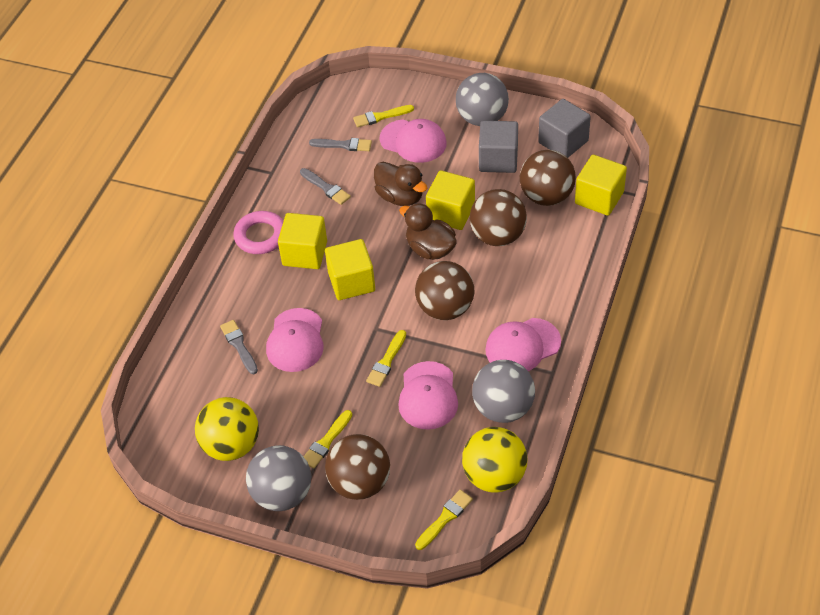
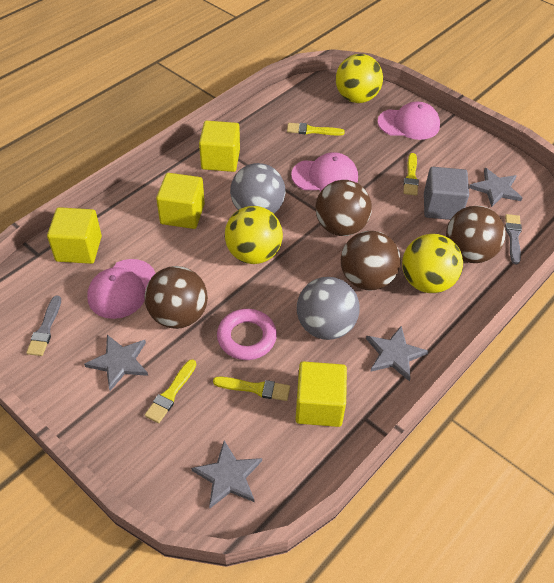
brown duck: [374,162,427,206] [399,203,457,260] = 2 -> none = 0
grey ball: [246,445,312,511] [456,73,509,126] [472,360,535,423] = 3 -> [230,163,285,214] [297,277,360,340] = 2
grey brush: [220,320,258,374] [300,168,351,205] [309,138,372,151] = 3 -> [26,295,61,356] [505,214,522,265] = 2
grey cube: [479,121,518,173] [538,99,591,158] = 2 -> [424,167,469,220] = 1
grey star: none = 0 -> [84,335,148,391] [191,440,262,509] [366,326,429,382] [469,168,522,207] = 4
pink cap: [266,308,324,372] [380,119,447,163] [398,361,458,430] [485,318,561,371] = 4 -> [87,259,156,319] [291,152,358,191] [378,102,440,140] = 3
yellow ball: [195,397,259,461] [462,427,527,493] = 2 -> [225,206,283,264] [336,54,383,103] [402,234,463,293] = 3

